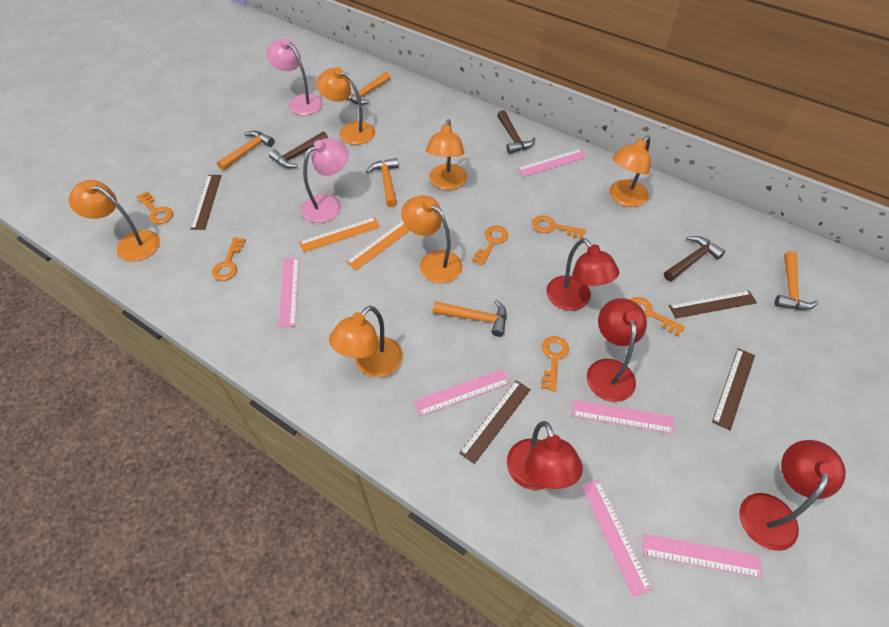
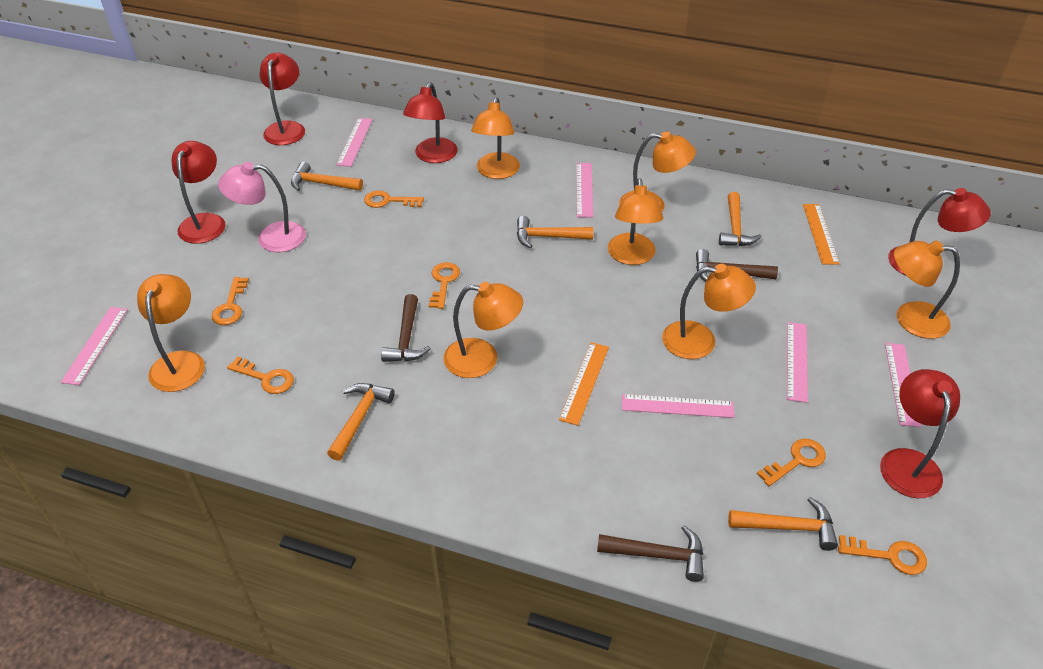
brown ruler: [191,175,222,230] [459,380,531,464] [669,290,757,319] [712,348,755,431] = 4 -> none = 0
orange lamp: [68,180,160,262] [316,67,375,145] [329,306,403,377] [401,195,462,283] [426,119,467,190] [610,135,651,207] = 6 -> [137,274,205,392] [444,282,523,378] [471,97,520,179] [608,178,663,265] [619,131,696,211] [662,264,756,359] [894,240,960,339] = 7
pink lamp: [266,38,323,115] [301,138,349,223] = 2 -> [218,162,306,252] = 1
red lamp: [507,421,583,490] [546,238,619,311] [587,298,647,402] [739,440,846,551] = 4 -> [172,141,225,244] [260,53,305,145] [403,82,458,163] [880,369,960,498] [888,188,991,275] = 5

